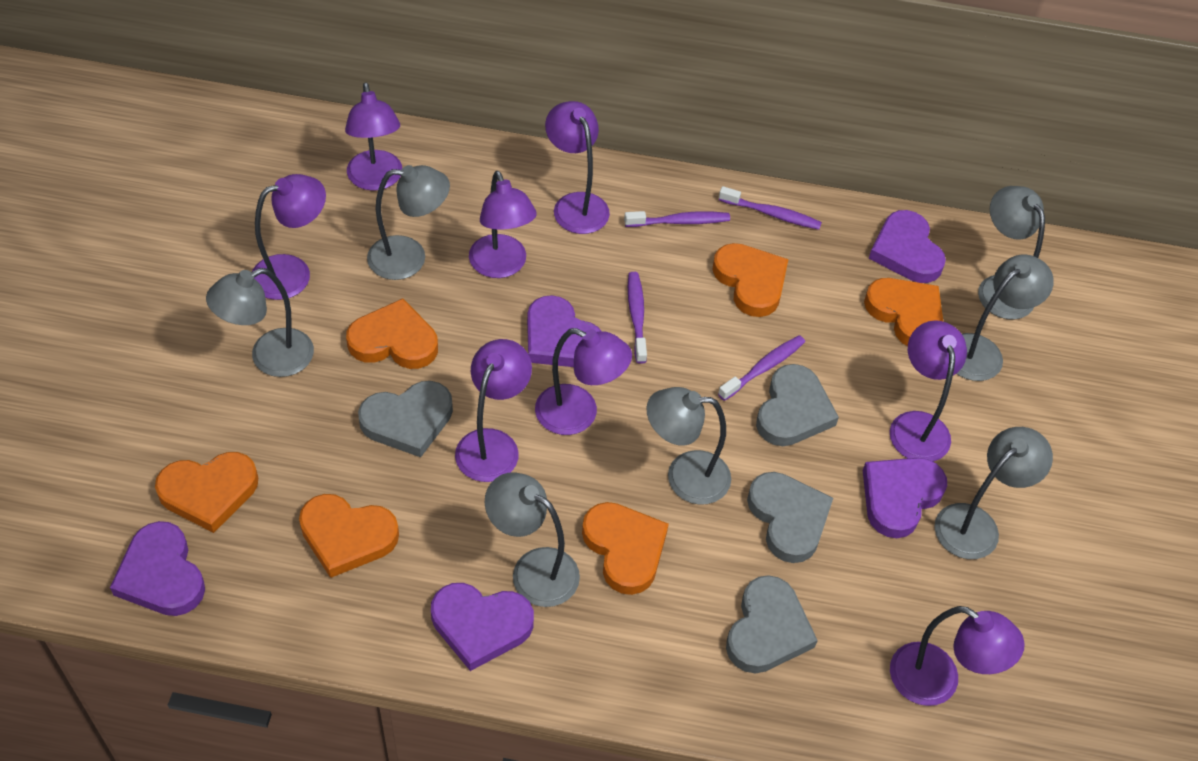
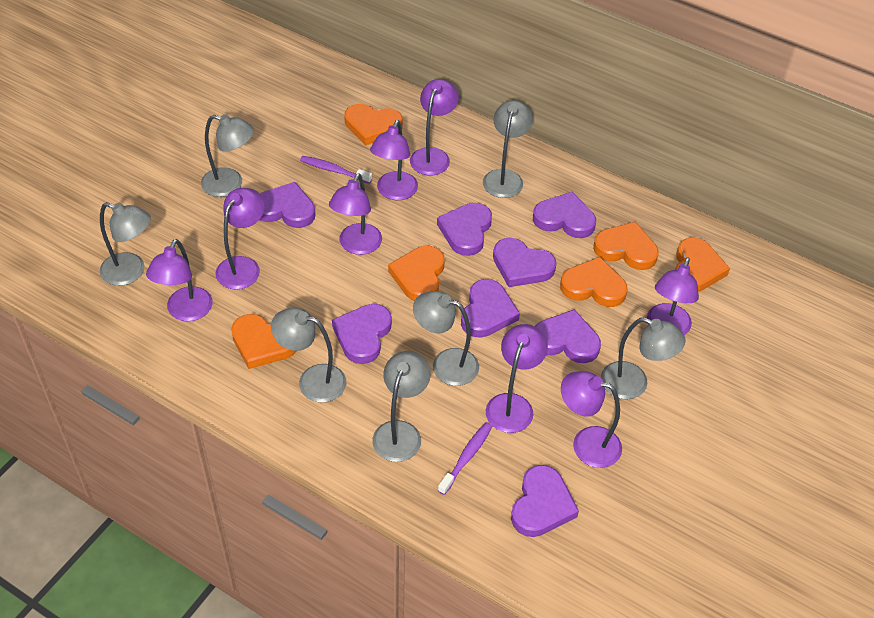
grey heart: [358,381,453,457] [726,575,818,673] [747,472,833,563] [756,364,839,446] = 4 -> none = 0
purple heart: [110,521,205,616] [431,583,534,671] [527,295,602,367] [863,458,947,538] [869,210,946,283] = 5 -> [260,182,315,228] [332,304,392,364] [437,203,492,256] [461,279,520,338] [493,238,557,287] [511,465,579,537] [533,192,596,238] [535,309,601,363] = 8
purple toothbrush: [624,211,730,227] [628,272,647,364] [718,335,805,401] [719,186,822,230] = 4 -> [300,156,372,184] [438,422,493,495] = 2

